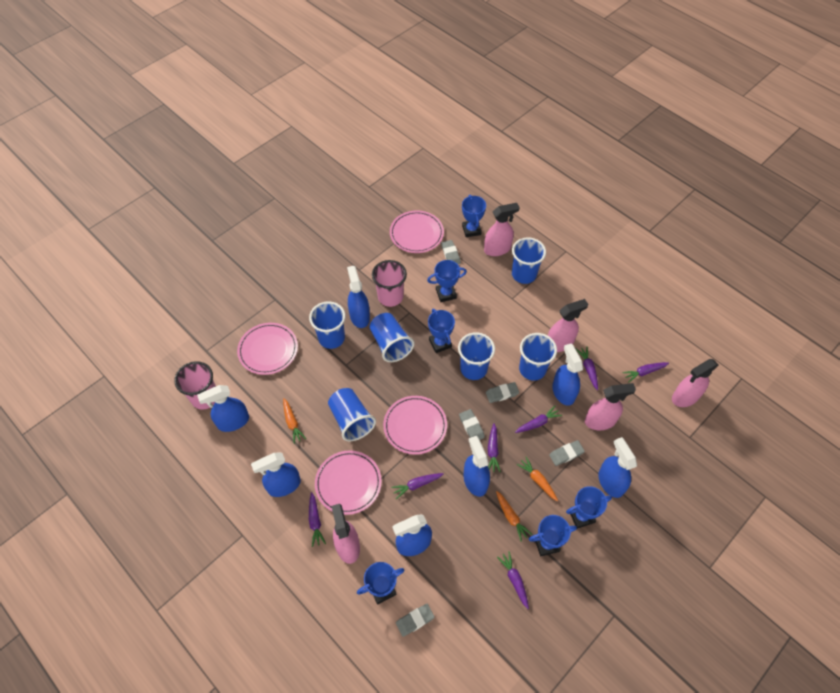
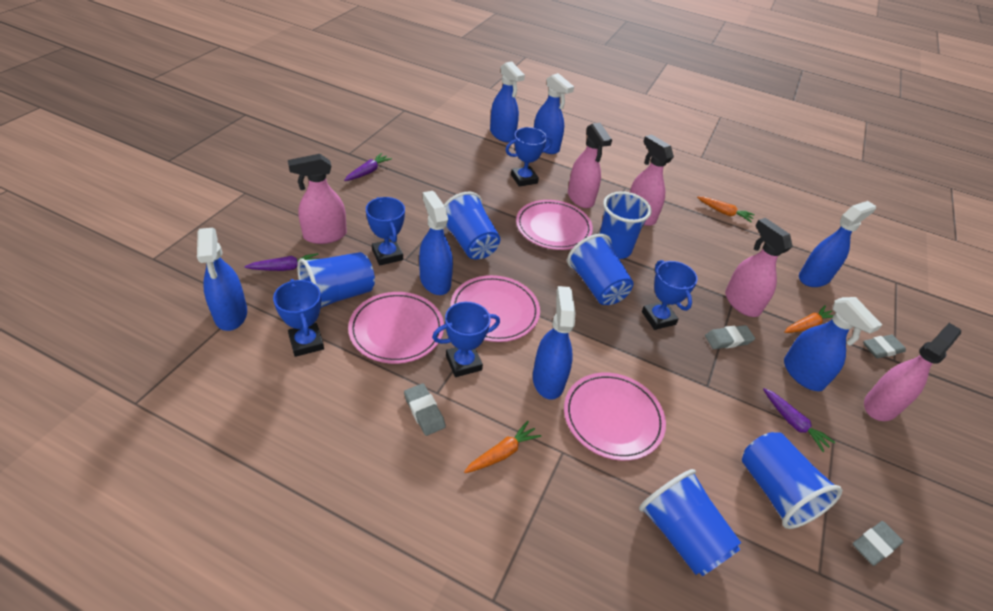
blue trophy: [357,562,404,604] [427,260,467,302] [428,309,455,353] [462,195,486,237] [529,515,577,556] [566,486,612,529] = 6 -> [273,279,324,357] [366,197,405,265] [432,302,500,377] [506,127,552,187] [642,260,697,330] = 5
grey eraser: [396,604,435,637] [441,240,461,264] [459,409,485,440] [486,382,519,403] [549,440,585,466] = 5 -> [404,384,446,436] [705,325,755,349] [853,521,903,566] [863,335,906,358] = 4
pink cup: [174,361,216,410] [372,260,407,307] = 2 -> none = 0
purple carrot: [309,492,326,547] [391,473,444,499] [488,423,501,472] [497,551,529,609] [515,406,562,433] [576,347,598,390] [622,362,669,383] = 7 -> [244,253,318,271] [344,153,392,181] [763,388,835,452] = 3

